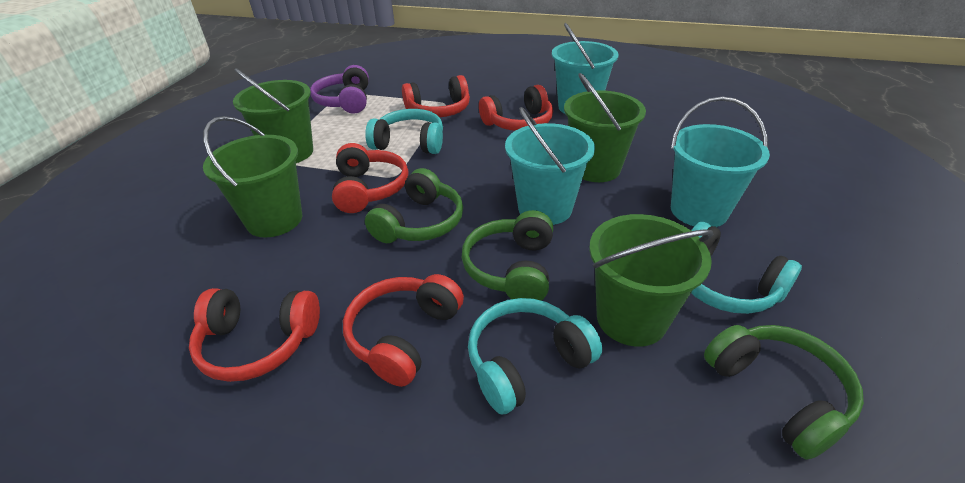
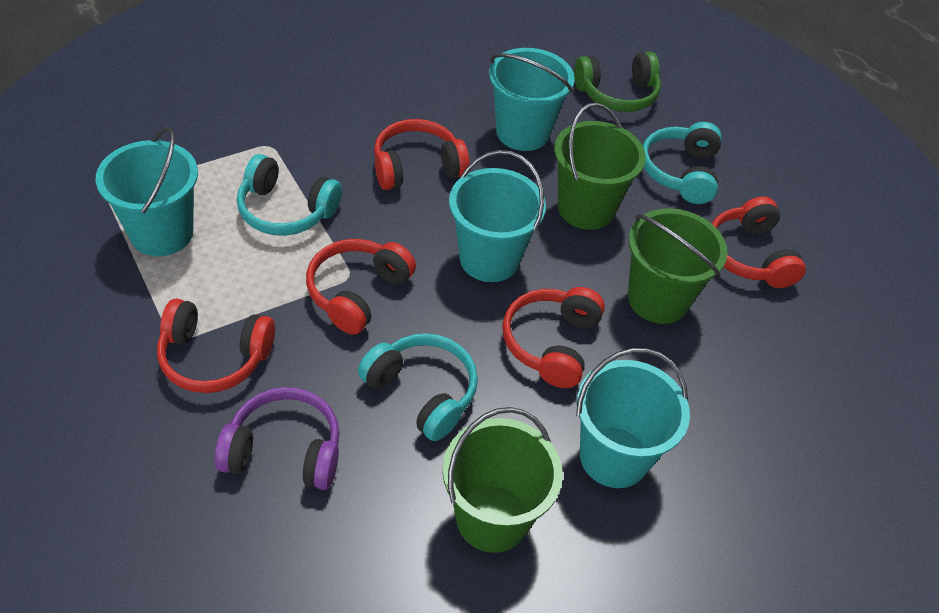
green bucket: [203,116,302,237] [233,68,313,163] [564,73,646,182] [589,214,713,347] = 4 -> [443,407,563,553] [554,102,646,230] [628,208,728,324] = 3
green headphones: [365,168,463,243] [462,210,553,301] [704,325,864,460] = 3 -> [574,52,661,112] = 1
turquoise bucket: [505,107,595,225] [552,23,618,114] [671,97,770,227] = 3 -> [96,127,198,256] [449,150,546,282] [489,48,575,151] [576,348,690,488] = 4

